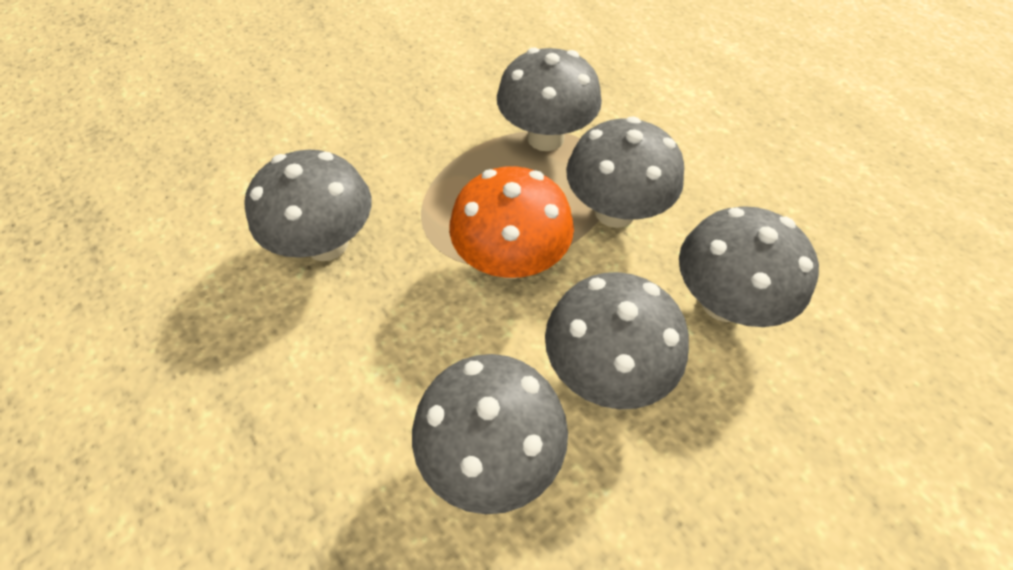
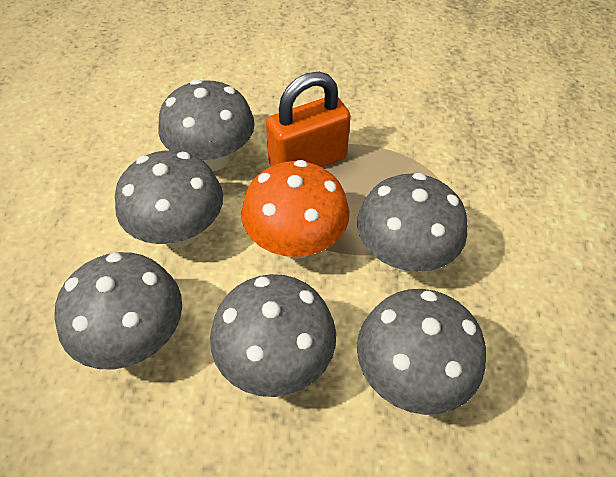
orange padlock: none = 0 -> [266,72,351,167] = 1

